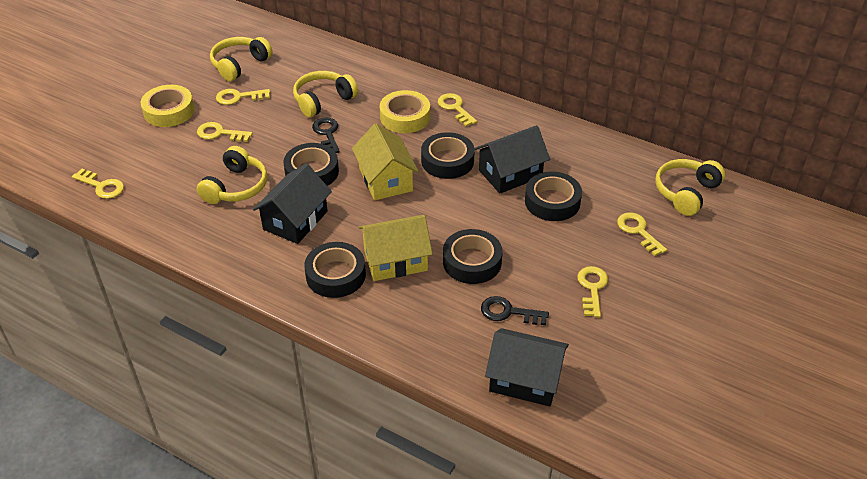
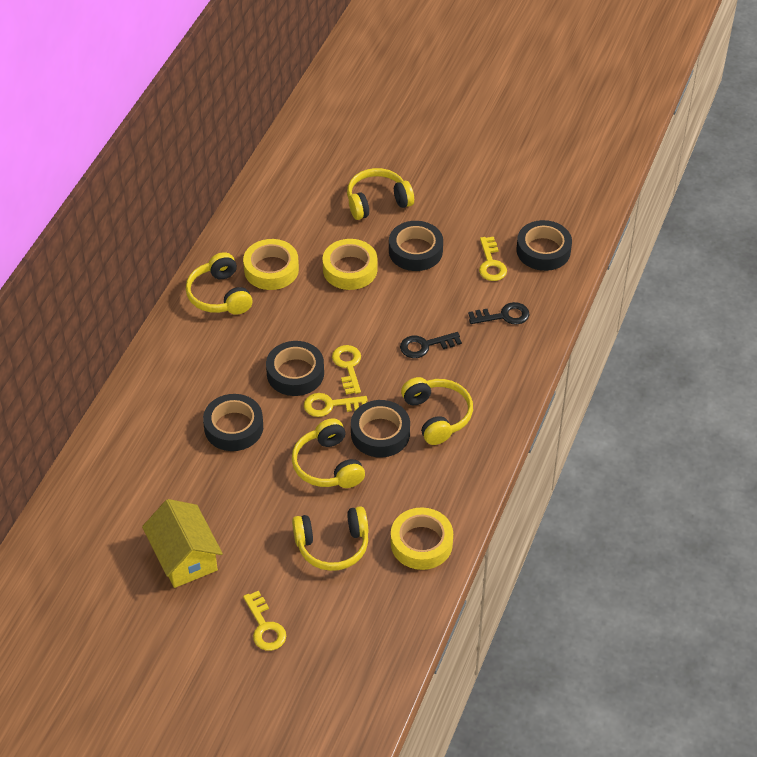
black house: [253,163,332,244] [474,125,550,193] [485,328,569,406] = 3 -> none = 0
yellow headphones: [197,146,267,204] [210,37,273,81] [293,71,358,118] [655,159,725,216] = 4 -> [186,252,253,315] [292,418,365,488] [292,506,368,571] [347,168,414,220] [401,377,473,445] = 5
yellow house: [352,124,419,200] [358,215,433,281] = 2 -> [142,499,223,588] = 1
yellow key: [72,169,124,199] [197,122,253,142] [216,89,270,105] [438,93,477,126] [577,266,608,317] [617,212,667,256] = 6 -> [243,591,286,651] [304,393,368,417] [332,345,361,394] [479,237,507,281] = 4
yellow tape: [141,85,195,127] [380,90,430,133] = 2 -> [243,239,299,290] [323,239,378,290] [391,507,453,570] = 3

